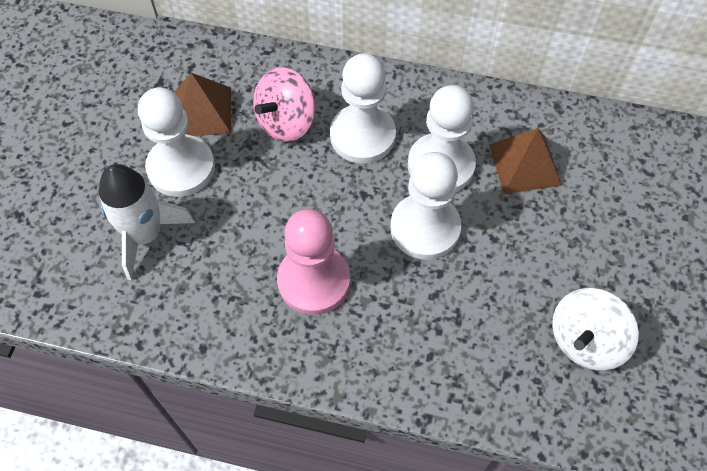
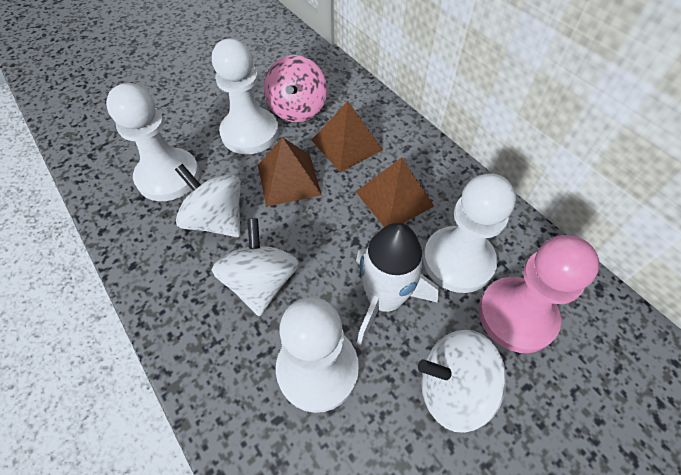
brown pyramid: [175,73,231,136] [489,128,562,194] = 2 -> [258,137,322,207] [312,101,383,172] [356,157,434,227] = 3
white spinning top: [552,288,639,370] = 1 -> [175,164,241,237] [211,218,299,316] [418,330,506,433] = 3

